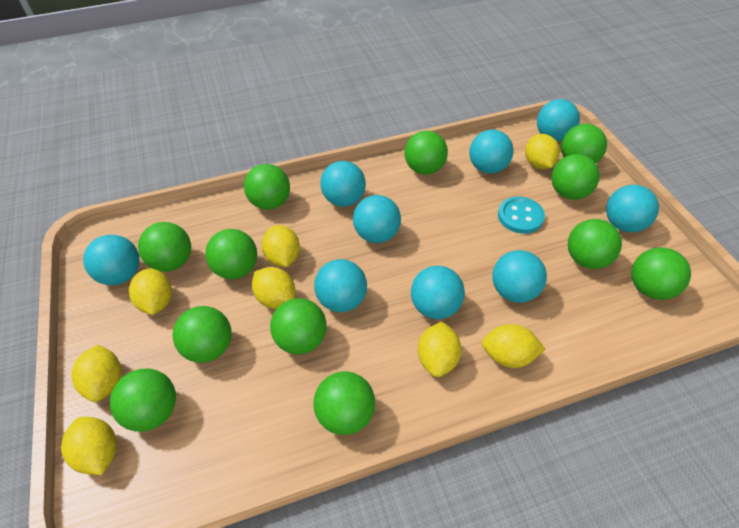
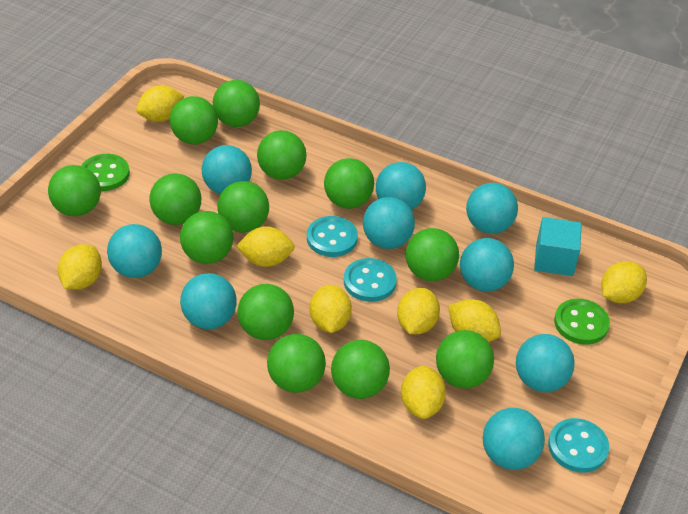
green ball: [110,369,176,432] [138,222,191,272] [173,306,232,363] [205,229,257,279] [244,164,290,210] [270,298,327,355] [313,371,375,435] [404,131,448,175] [551,154,600,200] [561,124,607,163] [568,219,622,269] [631,247,691,300] = 12 -> [48,165,101,216] [149,173,201,225] [170,96,218,144] [180,211,233,264] [213,80,260,127] [217,181,269,233] [238,284,294,340] [257,130,306,180] [267,334,326,393] [324,158,374,209] [331,340,390,399] [406,228,459,281] [436,330,494,389] = 13
green button: none = 0 -> [81,154,130,191] [554,299,610,345] = 2
turquoise button: [498,197,545,234] = 1 -> [307,216,358,257] [344,258,397,302] [548,418,609,473] = 3
turquoise cube: none = 0 -> [534,217,582,276] = 1

